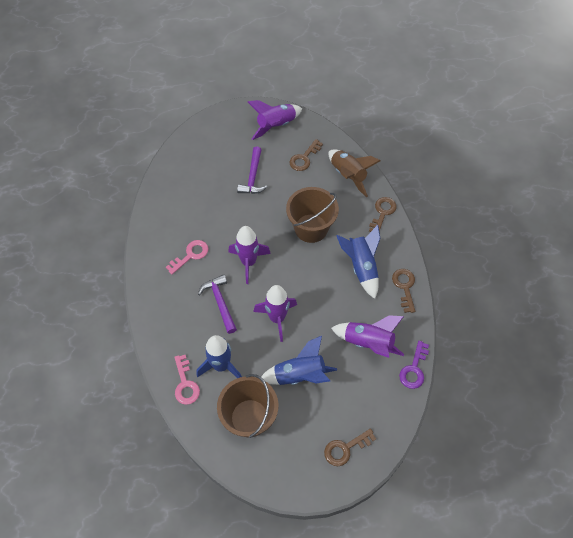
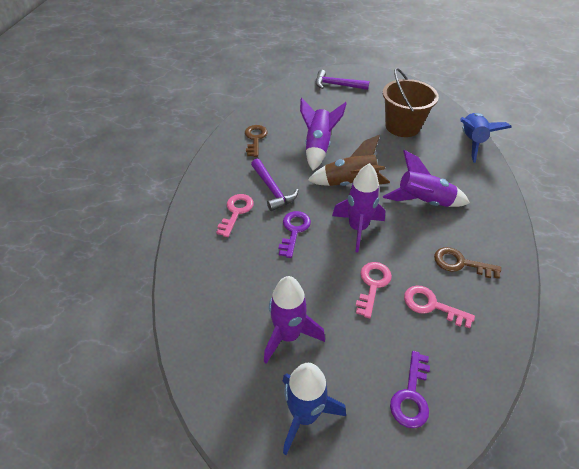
blue rocket: [197,335,242,378] [261,336,337,385] [337,225,380,299] = 3 -> [283,363,346,455] [460,113,512,163] = 2
brown bucket: [217,374,278,438] [286,187,339,243] = 2 -> [383,68,439,137] = 1
brown key: [289,139,323,171] [324,428,376,466] [369,197,397,232] [392,269,415,313] = 4 -> [245,125,268,157] [434,247,501,279] = 2
pink key: [166,240,208,274] [174,355,200,405] = 2 -> [216,194,254,237] [356,262,392,318] [404,285,475,328] = 3
purple key: [399,341,429,389] = 1 -> [279,211,311,258] [390,351,430,428] = 2

